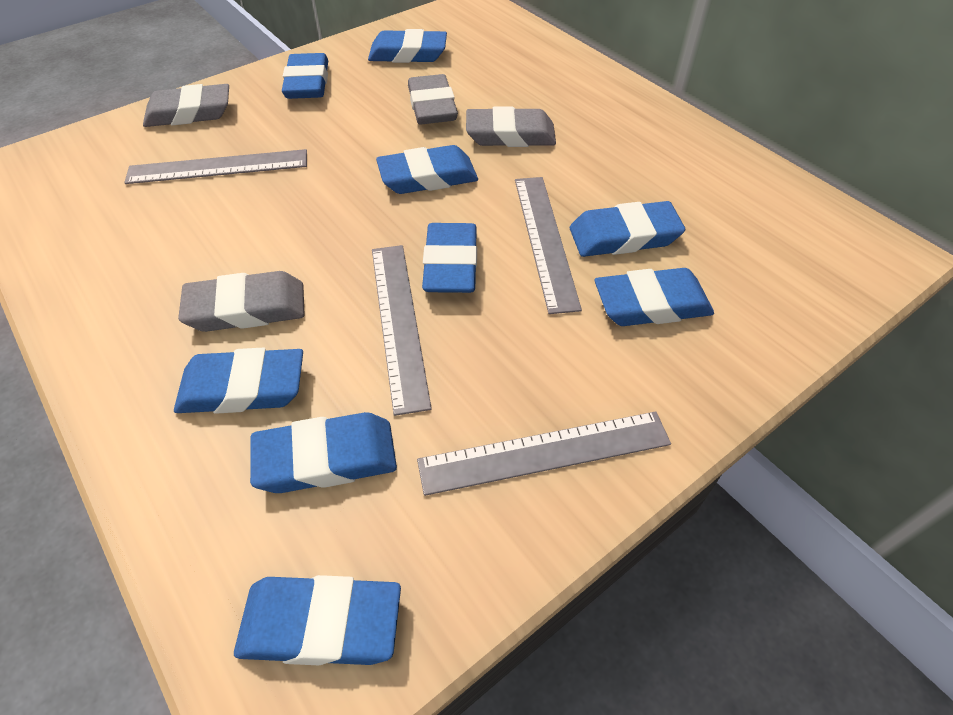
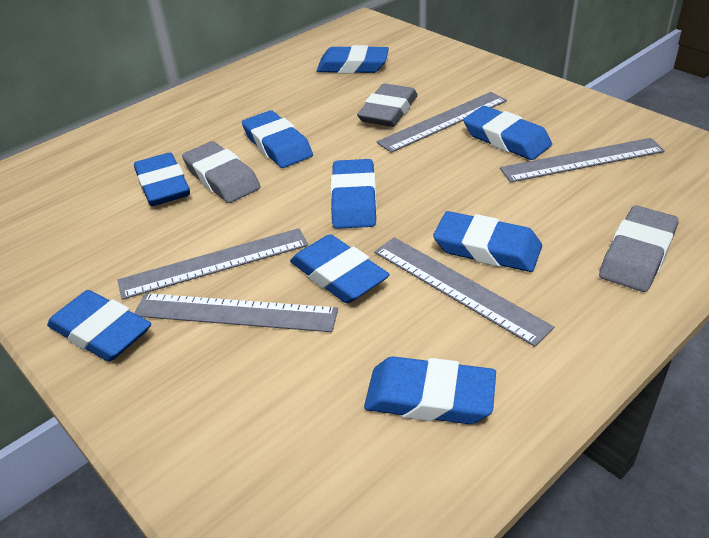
grey eraser: [143,84,229,127] [178,271,305,332] [408,74,458,124] [466,107,556,147] = 4 -> [182,141,261,203] [357,84,418,127] [599,205,679,292] = 3
grey ruler: [124,149,307,184] [372,245,432,416] [417,411,671,496] [515,177,582,314] = 4 -> [118,228,308,300] [134,293,338,332] [374,237,554,347] [376,92,507,153] [500,138,665,183] = 5

